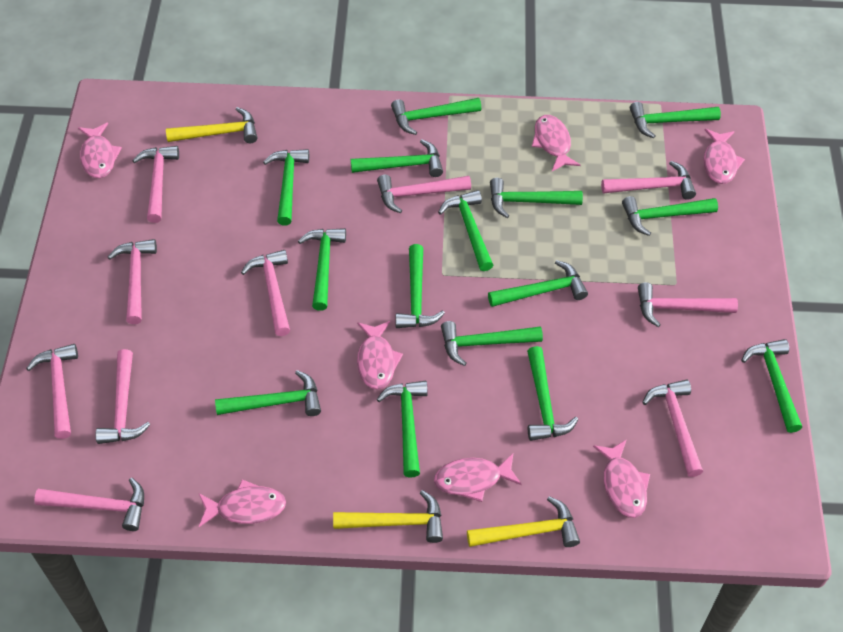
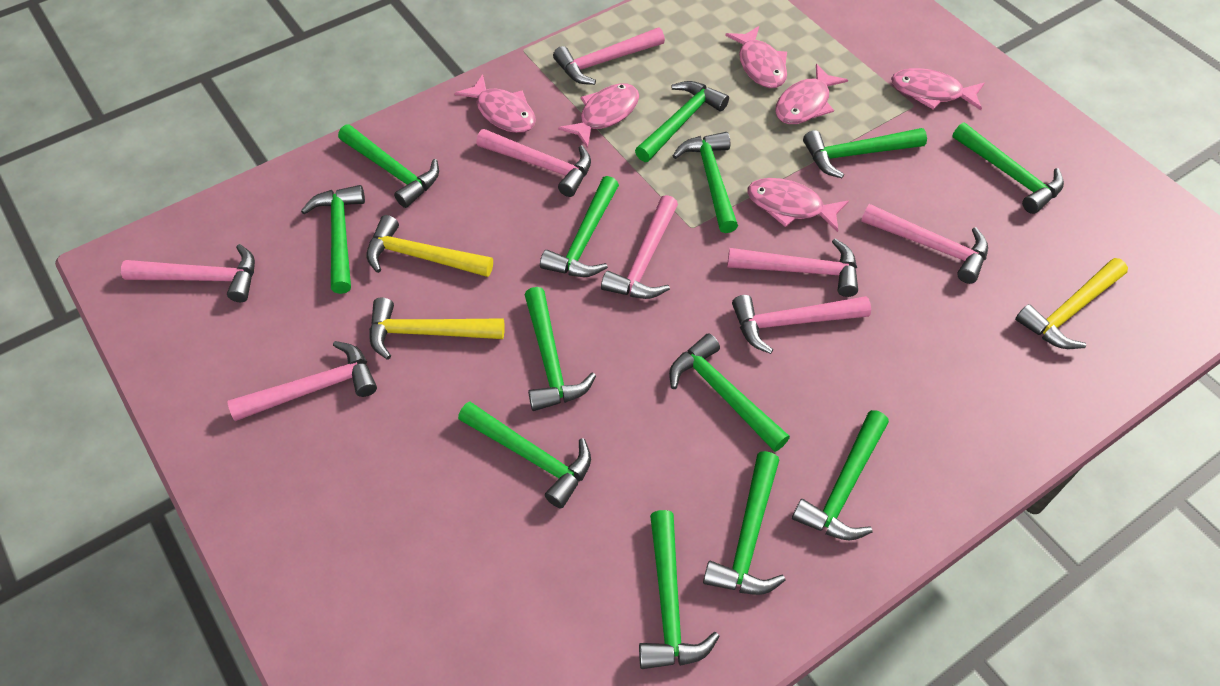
green hammer: [215,370,321,416] [263,149,309,226] [298,228,346,311] [351,139,443,177] [377,381,428,478] [391,98,481,135] [396,244,445,328] [438,190,493,271] [441,321,543,366] [488,260,588,307] [490,178,583,218] [527,346,578,441] [622,196,718,236] [630,102,721,138] [741,339,802,433] = 15 -> [301,185,365,294] [338,125,439,208] [458,402,591,509] [525,287,596,411] [540,176,619,277] [635,81,729,162] [639,510,720,669] [669,333,790,452] [673,132,738,233] [703,451,786,595] [792,410,889,540] [803,128,927,178] [952,123,1064,214] = 13
pink fish: [78,122,122,178] [199,480,286,527] [357,321,403,390] [434,454,522,502] [532,115,580,171] [593,440,650,518] [703,129,745,184] = 7 -> [454,74,536,133] [558,84,639,148] [725,26,787,88] [747,178,849,232] [775,64,848,124] [891,68,984,110] = 6
pink hammer: [26,344,78,439] [34,478,144,531] [95,349,150,444] [108,239,157,324] [132,146,179,223] [241,250,290,336] [377,175,471,213] [601,161,696,200] [638,283,738,327] [642,380,703,477] = 10 -> [121,244,255,302] [228,341,377,421] [476,129,591,197] [553,28,665,85] [601,195,678,299] [727,239,858,297] [732,295,871,354] [861,204,988,284] = 8

